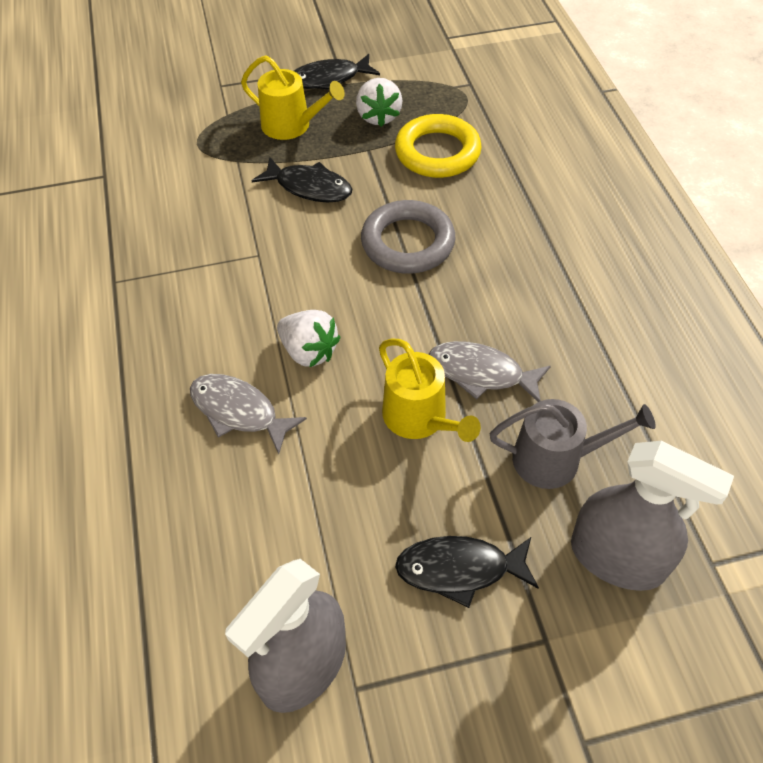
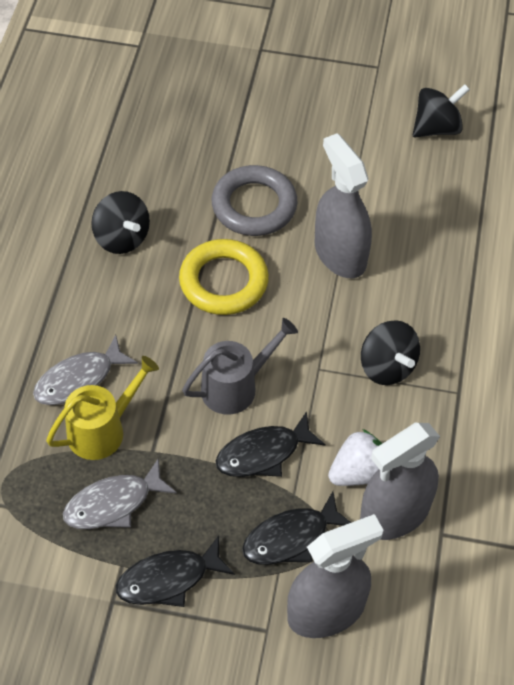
black spinning top: none = 0 -> [91,191,150,254] [361,320,420,385] [413,84,470,137] = 3
grey spray bottle: [225,559,346,713] [571,441,734,591] = 2 -> [287,514,383,638] [314,133,372,278] [360,423,440,540] = 3
white strawberry: [277,310,340,368] [356,78,403,127] = 2 -> [328,429,382,486] = 1
yellow watering can: [241,55,345,140] [379,338,481,442] = 2 -> [46,356,159,460] = 1

